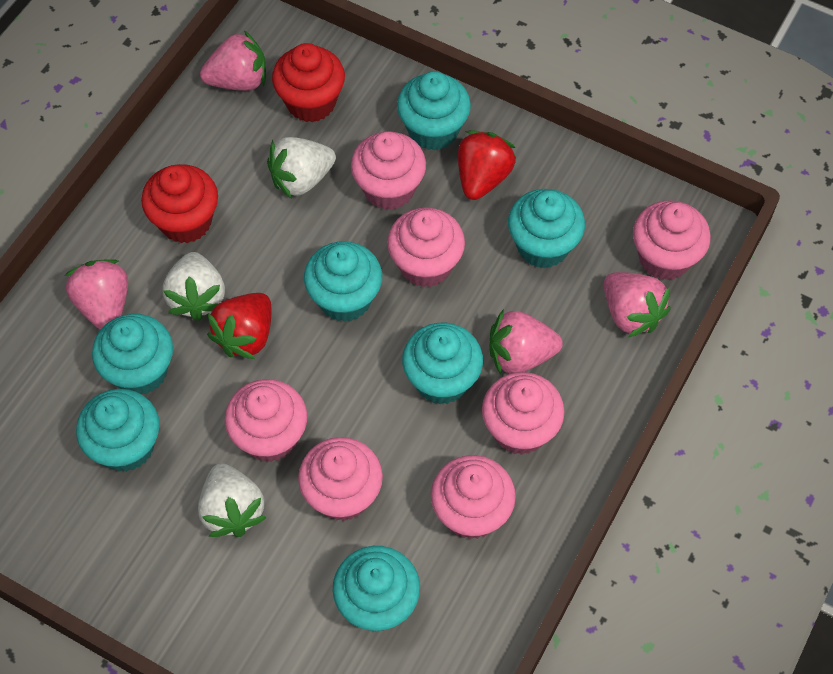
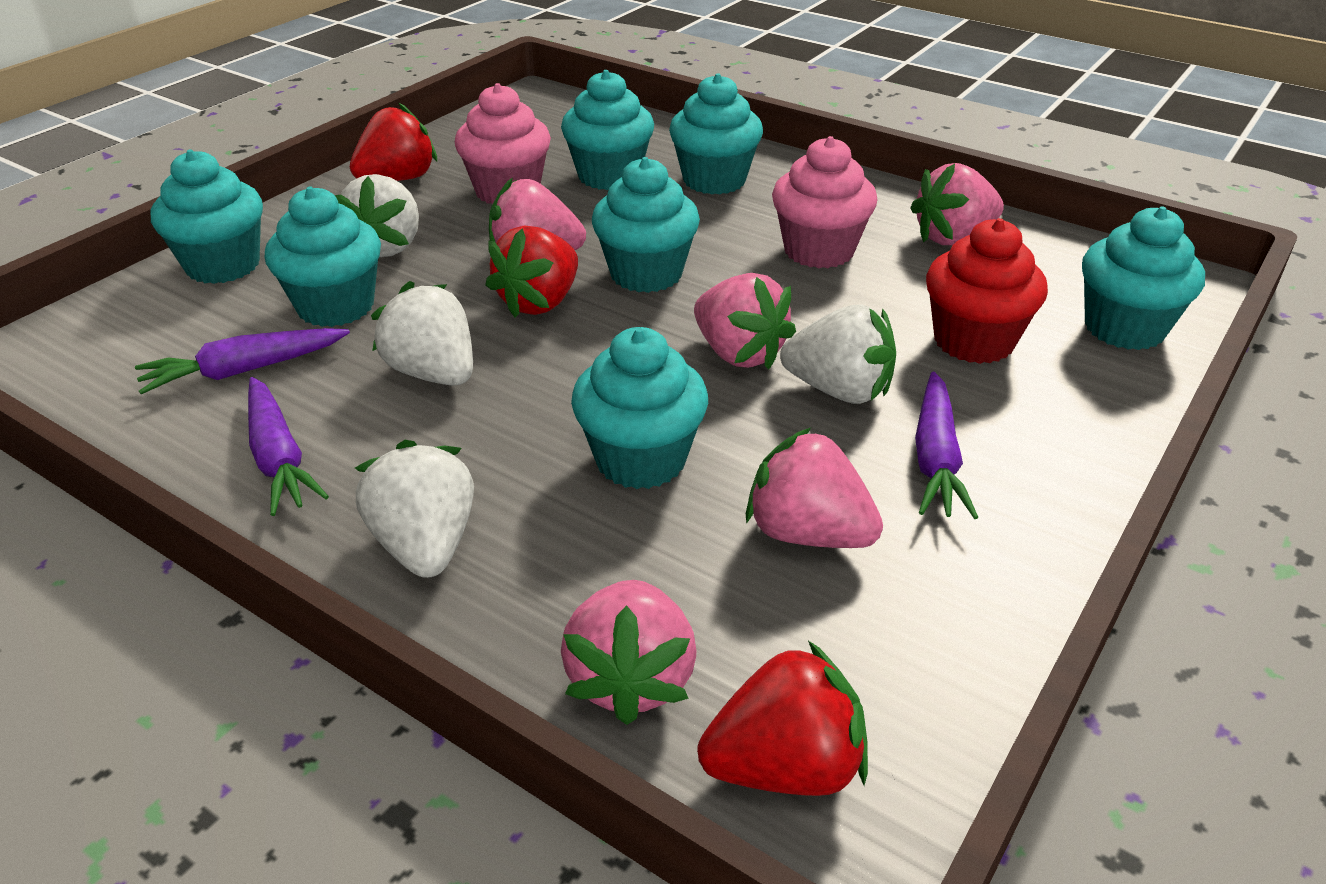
pink cupcake: [225,379,307,462] [298,437,383,521] [351,131,426,210] [387,207,465,287] [431,455,516,539] [482,372,565,455] [633,200,711,280] = 7 -> [455,83,551,204] [772,136,877,268] = 2
pink strawberry: [64,259,128,330] [200,30,266,91] [489,309,563,374] [604,272,671,337] = 4 -> [489,177,586,250] [561,580,696,725] [694,273,796,369] [746,428,883,548] [910,163,1004,245] = 5
purple carrot: none = 0 -> [135,328,350,394] [248,377,329,516] [915,371,978,519] = 3
red cupcake: [141,164,218,243] [272,43,345,122] = 2 -> [926,218,1048,364] = 1
red strawberry: [207,293,271,359] [458,131,516,200] = 2 -> [350,103,437,181] [485,225,578,318] [697,641,868,796] = 3
white strawberry: [163,252,225,321] [198,463,267,537] [267,137,336,199] = 3 -> [335,174,419,257] [355,440,474,578] [371,281,473,385] [780,304,896,404] = 4

